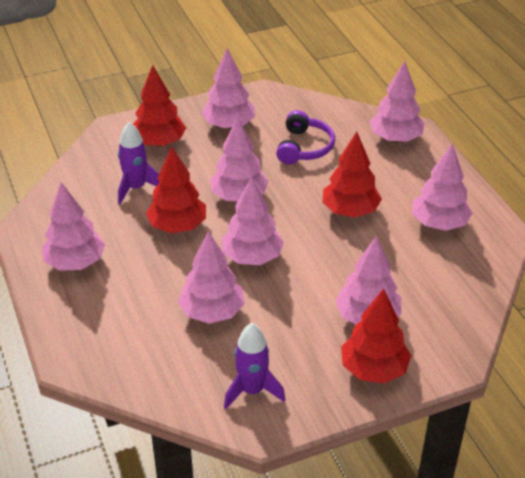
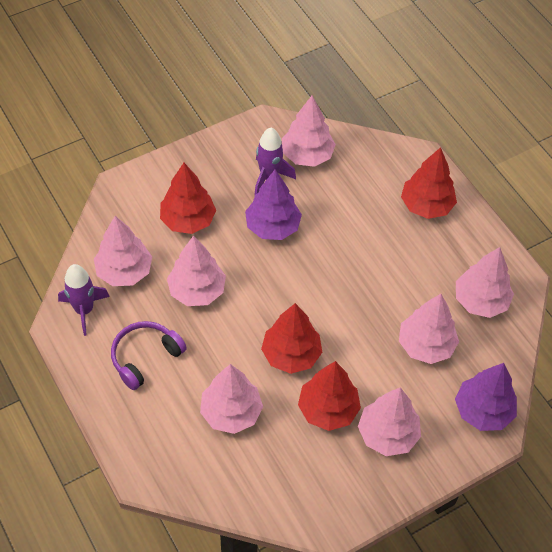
pink tree: [42,182,105,271] [178,231,245,324] [201,49,255,129] [210,117,269,201] [222,177,284,265] [335,236,401,324] [370,61,425,142] [412,143,473,231] = 8 -> [94,216,152,286] [167,236,226,306] [200,364,263,434] [282,96,336,167] [358,387,421,456] [399,294,459,364] [456,247,514,318] = 7
purple tree: none = 0 -> [245,169,302,240] [455,363,517,431] = 2

